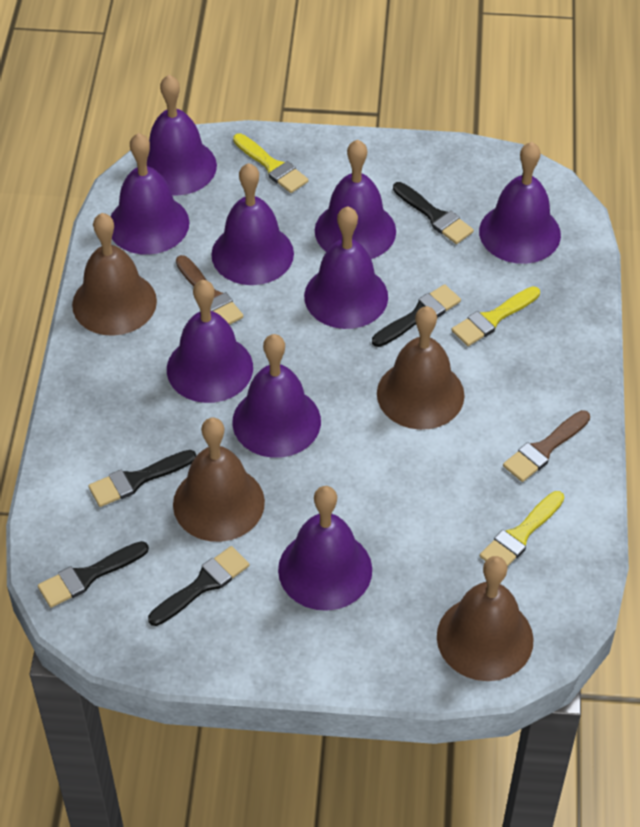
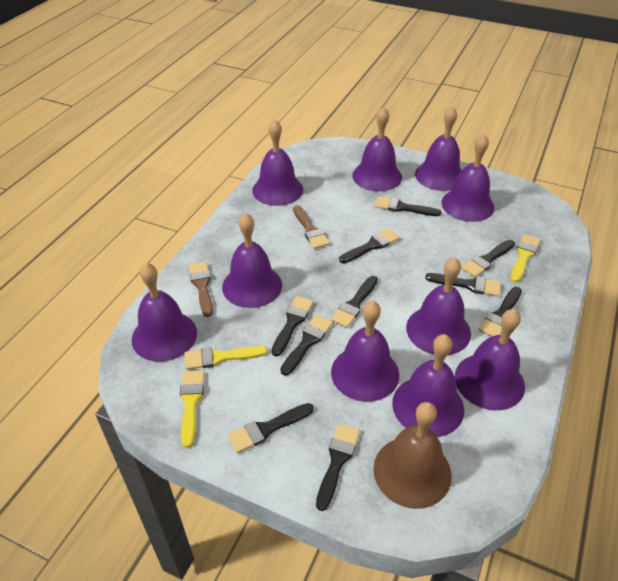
black brush: [38,541,149,608] [88,450,197,507] [148,546,249,626] [372,284,461,347] [393,182,474,244] = 5 -> [228,403,314,453] [271,296,314,356] [280,315,333,376] [316,424,360,511] [331,276,378,328] [339,228,400,263] [375,196,441,216] [425,273,501,297] [461,240,515,277] [479,287,522,337] = 10
brown bell: [72,213,157,336] [173,417,265,542] [377,306,465,430] [437,556,534,681] = 4 -> [373,402,452,509] = 1
purple bell: [110,133,189,255] [147,75,217,196] [167,280,253,403] [211,163,294,285] [232,334,321,458] [278,486,372,611] [304,206,388,329] [315,140,396,259] [479,142,561,264] = 9 -> [132,263,197,362] [222,213,282,308] [252,120,303,206] [331,300,399,402] [352,107,402,191] [392,334,464,437] [406,257,471,355] [415,106,462,191] [441,134,495,222] [455,309,525,410] = 10

